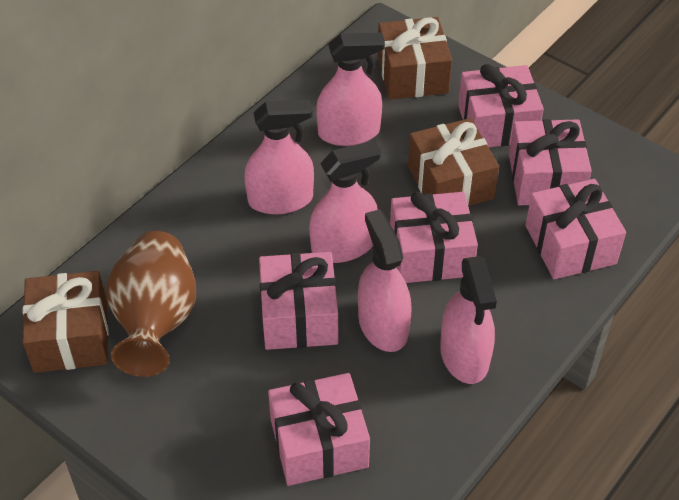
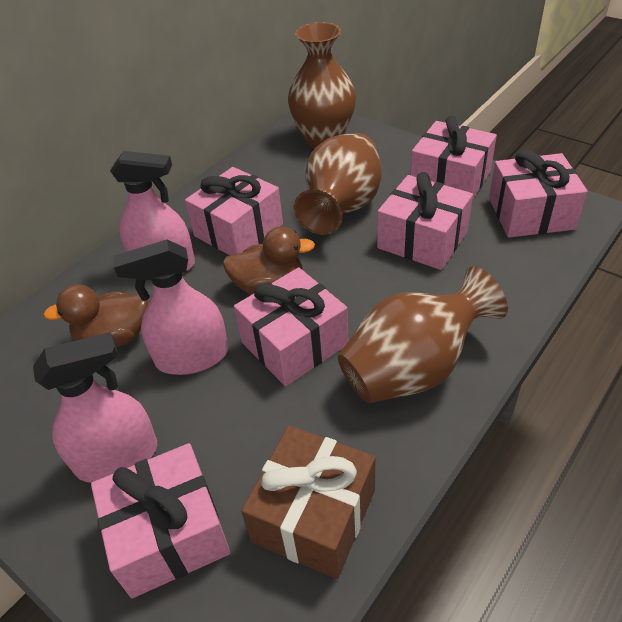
brown duck: none = 0 -> [43,285,148,347] [222,227,315,295] = 2
brown gift: [22,271,109,373] [377,17,452,100] [408,118,499,206] = 3 -> [241,425,375,579] = 1
brown vase: [106,231,196,377] = 1 -> [288,22,356,149] [294,133,382,235] [338,266,508,403] = 3
pink spray bottle: [244,100,314,215] [309,141,381,263] [316,32,385,146] [358,209,411,352] [440,256,497,384] = 5 -> [33,332,157,483] [110,151,195,274] [113,240,228,375] = 3

